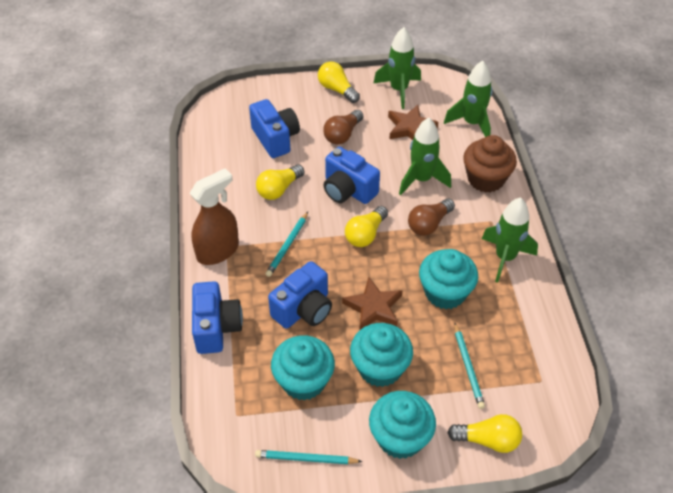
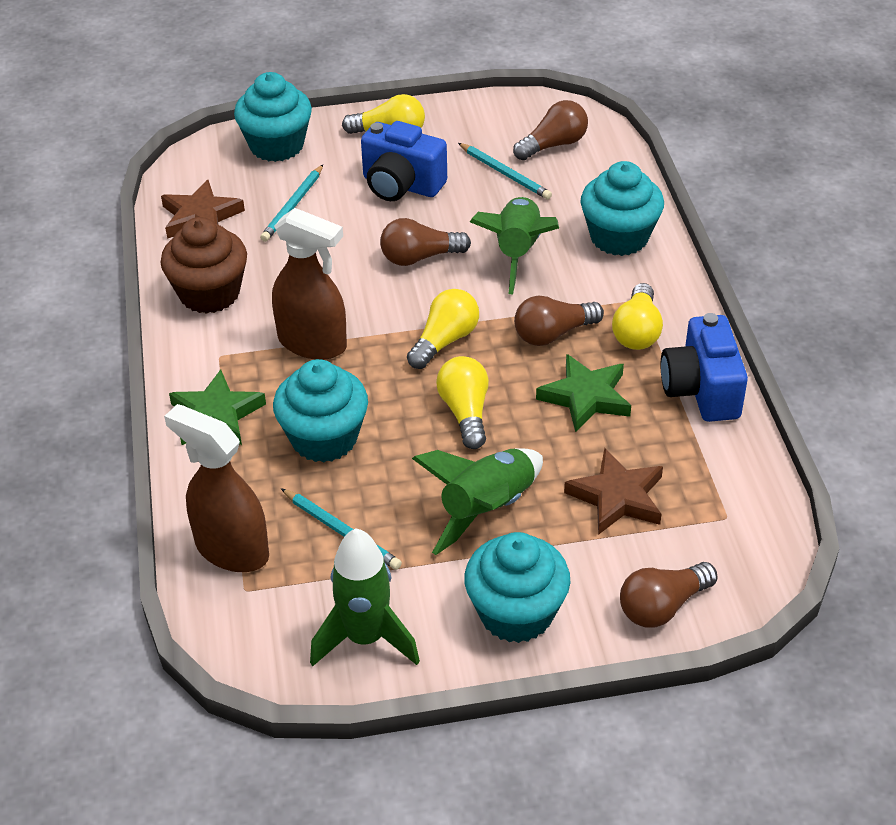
blue camera: [192,281,243,354] [249,99,300,158] [268,261,332,329] [324,147,380,204] = 4 -> [361,121,447,201] [661,313,748,422] = 2
brown light bulb: [323,110,363,145] [408,199,455,236] = 2 -> [380,218,471,266] [513,100,588,160] [514,296,604,346] [620,562,718,627] = 4
brown spray bottle: [190,168,239,265] = 1 -> [164,404,269,572] [272,208,347,360] = 2
green rocket: [373,27,421,109] [399,118,451,195] [444,61,492,137] [482,197,538,283] = 4 -> [310,528,420,666] [412,449,543,555] [470,197,559,294] = 3
green star: none = 0 -> [169,369,266,445] [536,354,631,432] = 2

